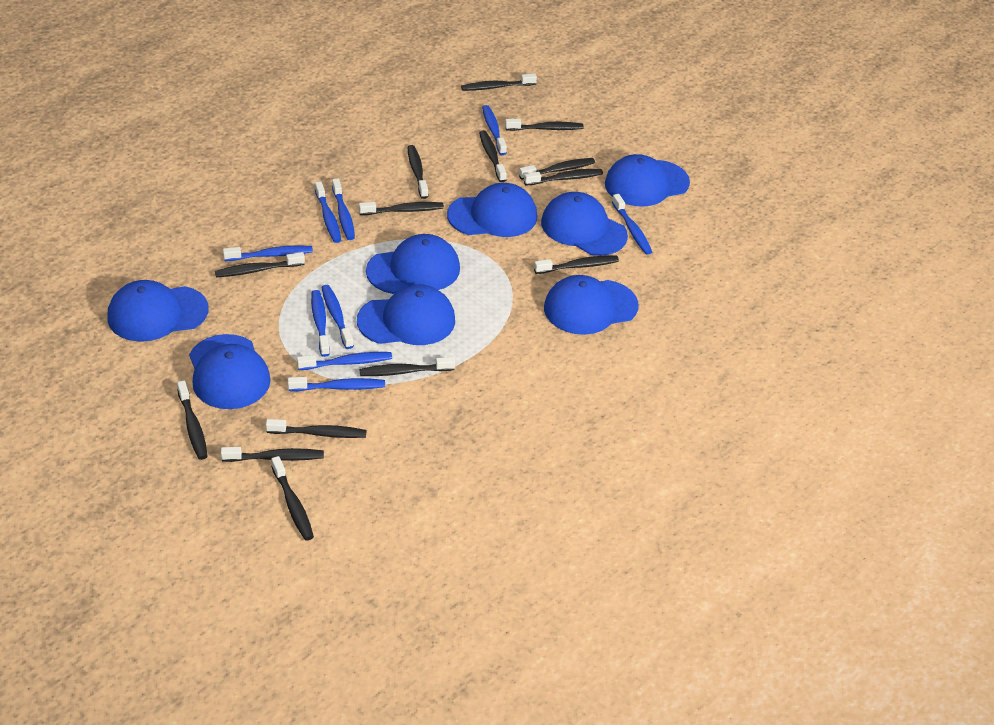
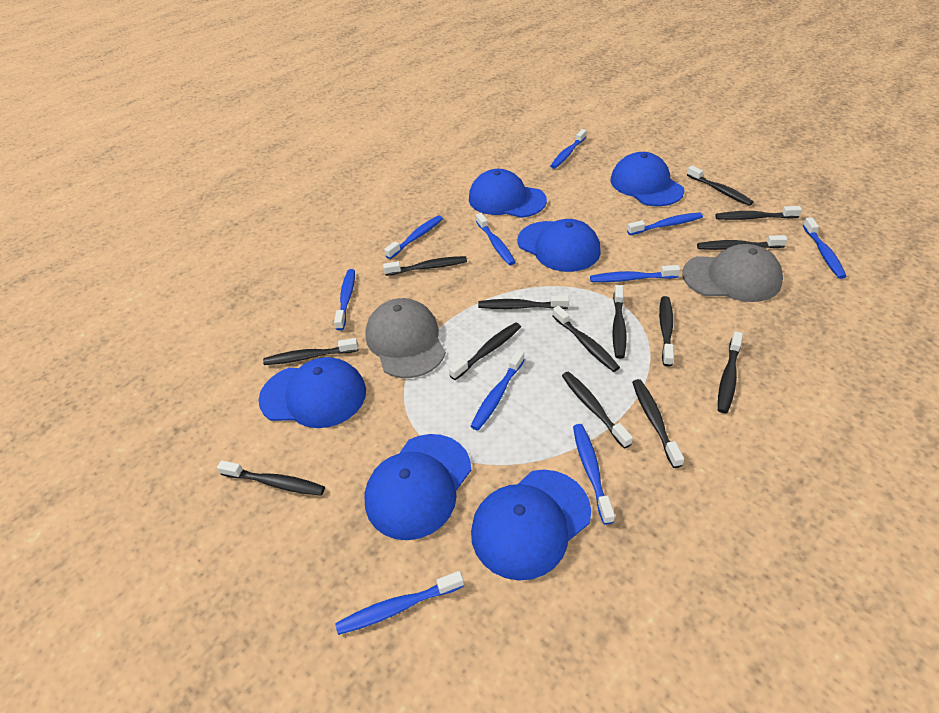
blue cap: [107,280,209,342] [189,334,271,409] [357,284,455,345] [366,234,460,294] [447,183,537,237] [541,192,628,256] [544,275,638,335] [605,154,690,207] = 8 -> [258,357,366,428] [365,434,471,540] [469,169,547,218] [471,470,591,581] [518,219,601,272] [611,152,684,206] = 6
blue toothbrush: [223,245,313,261] [288,377,385,391] [297,352,392,370] [311,290,330,357] [315,181,341,243] [321,285,354,349] [332,179,355,240] [482,105,507,155] [612,194,652,255] = 9 -> [334,269,355,330] [335,571,464,635] [384,216,443,259] [470,350,525,431] [476,213,515,265] [550,129,587,169] [573,424,615,525] [590,265,680,282] [627,212,703,235] [803,217,847,279] = 10
grey cap: none = 0 -> [365,298,446,378] [682,244,783,302] = 2

